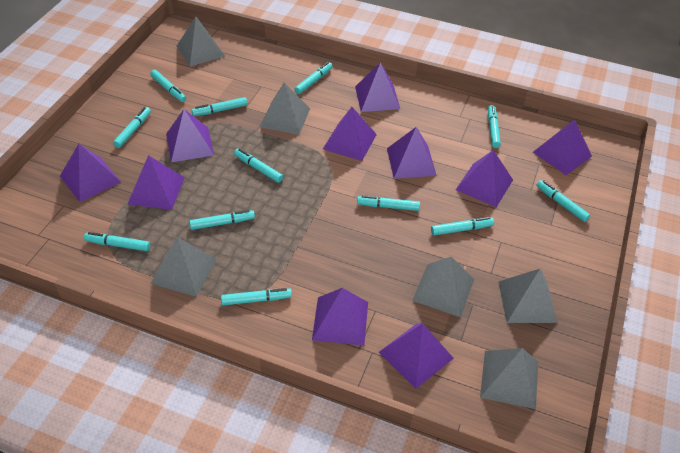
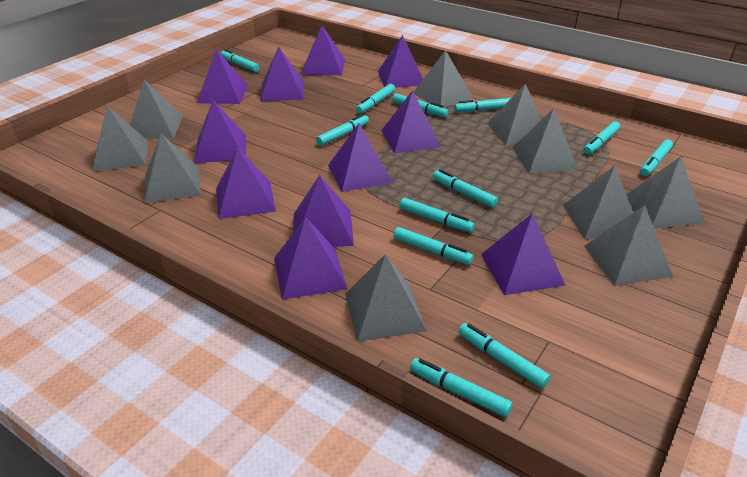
grey pyramid: [151,237,217,297] [177,16,225,67] [260,83,310,135] [412,256,474,317] [480,348,538,409] [499,269,557,323] = 6 -> [92,106,148,172] [130,80,183,138] [144,134,201,203] [345,254,427,342] [414,50,472,108] [487,84,541,146] [512,108,578,173] [563,166,633,239] [584,205,673,286] [626,156,705,229] = 10
purple pyramid: [60,144,121,202] [128,155,185,210] [166,109,214,162] [312,288,368,346] [323,107,377,161] [355,62,400,112] [379,323,454,389] [387,127,437,179] [456,150,513,207] [533,119,592,175] = 10 -> [194,100,246,163] [197,50,248,104] [216,147,276,219] [260,46,304,101] [274,217,348,300] [293,175,354,247] [302,25,345,76] [328,123,393,192] [378,35,423,88] [381,90,441,153] [481,213,565,295] = 11

